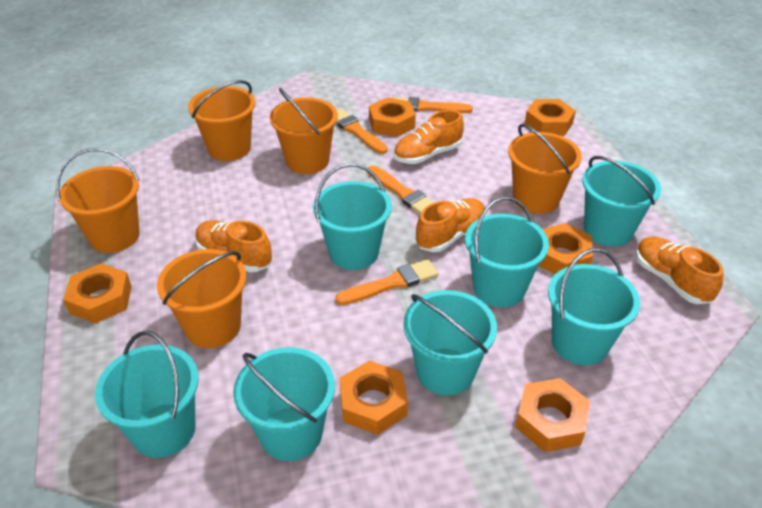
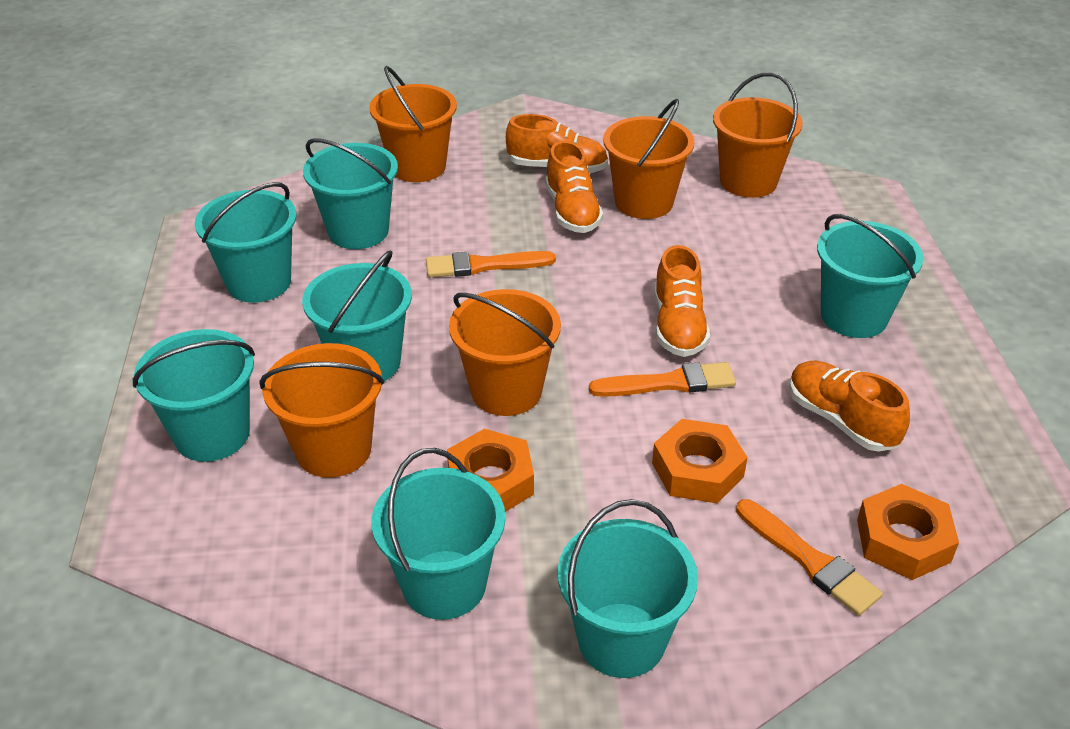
orange brush: [335,259,439,305] [336,109,388,154] [368,166,434,214] [393,97,473,113] = 4 -> [426,251,556,277] [589,362,736,397] [736,499,883,616] = 3
orange nut: [63,263,132,324] [340,361,408,435] [369,97,416,137] [515,378,590,452] [525,99,576,136] [538,223,593,274] = 6 -> [447,429,534,512] [652,419,748,503] [857,484,959,580] = 3

